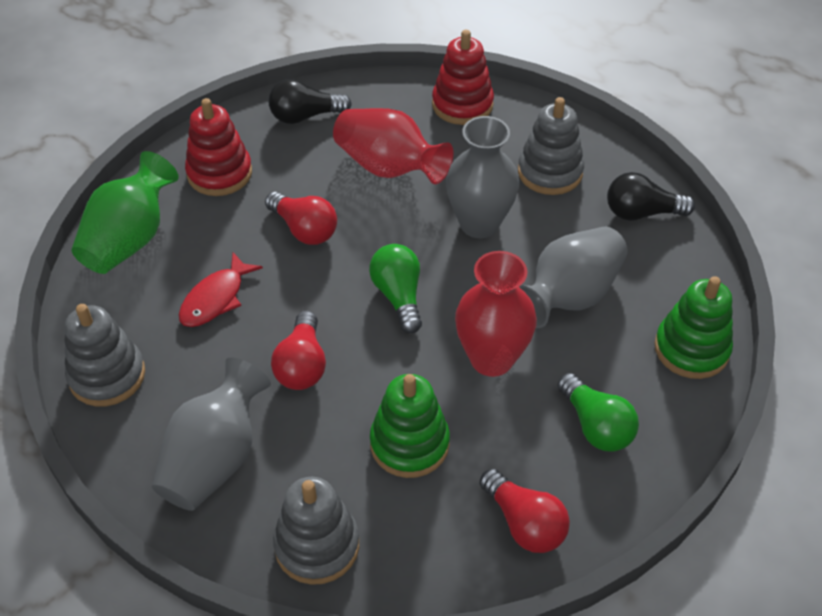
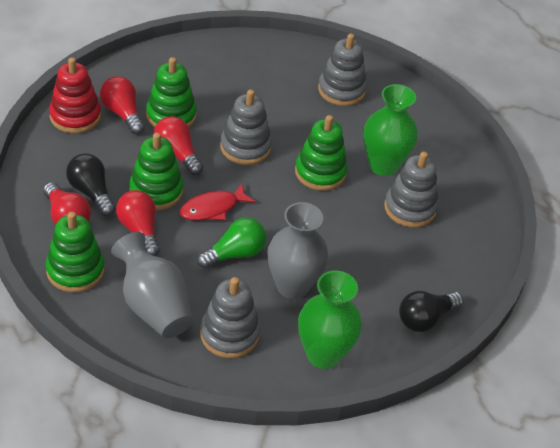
green light bulb: [369,244,422,334] [557,373,639,452] = 2 -> [197,218,266,269] = 1
green stacking toy: [370,374,450,478] [655,276,733,379] = 2 -> [46,212,105,293] [129,133,183,210] [146,57,197,128] [295,115,348,191] = 4
green vase: [71,151,179,274] = 1 -> [298,271,362,369] [363,84,418,176] = 2
grey stacking toy: [64,304,145,407] [273,477,359,585] [518,97,584,195] = 3 -> [200,277,260,358] [220,90,272,165] [318,34,367,106] [384,152,438,228] = 4
grey vase: [152,358,271,511] [446,116,519,238] [519,227,628,328] = 3 -> [111,232,193,338] [267,202,328,299] = 2
red light bulb: [265,192,337,245] [271,311,326,390] [480,469,570,553] = 3 -> [43,182,91,225] [100,76,145,134] [116,190,160,256] [154,116,204,175] = 4
red stacking toy: [185,98,252,196] [432,30,494,125] = 2 -> [49,57,101,133] = 1
red vase: [333,108,454,184] [455,251,537,377] = 2 -> none = 0

